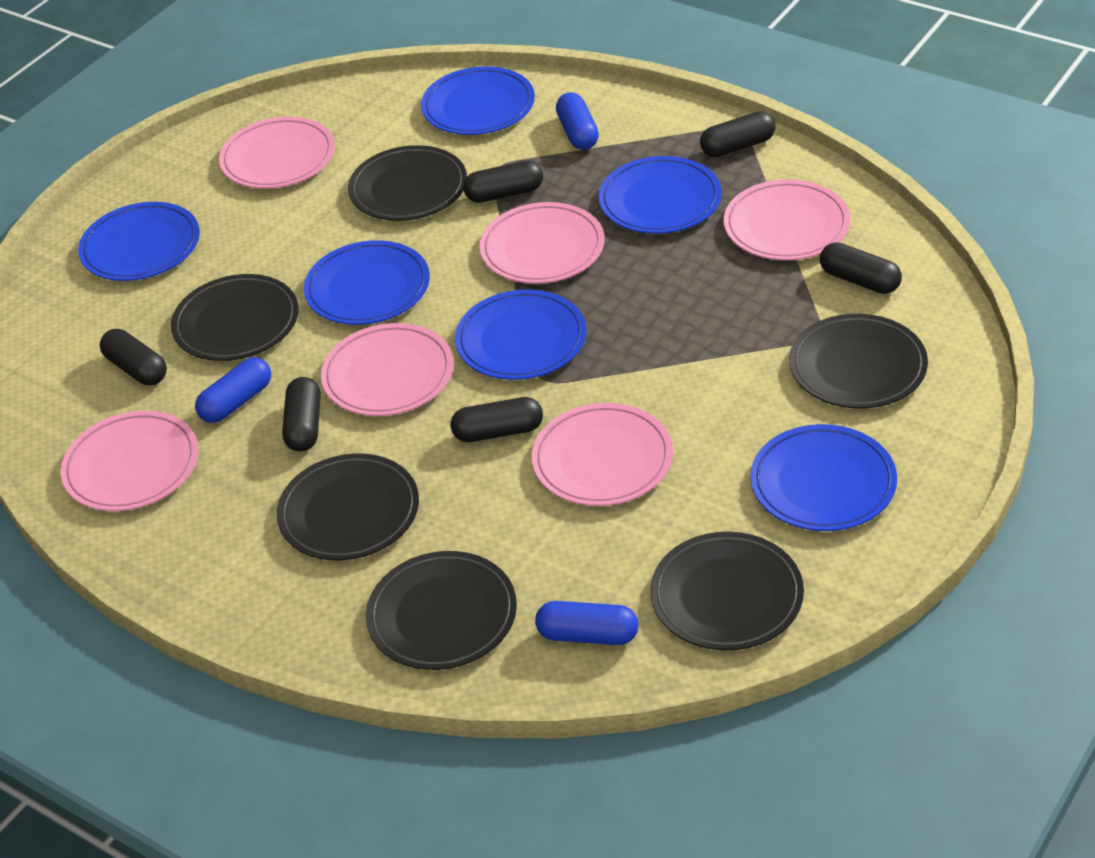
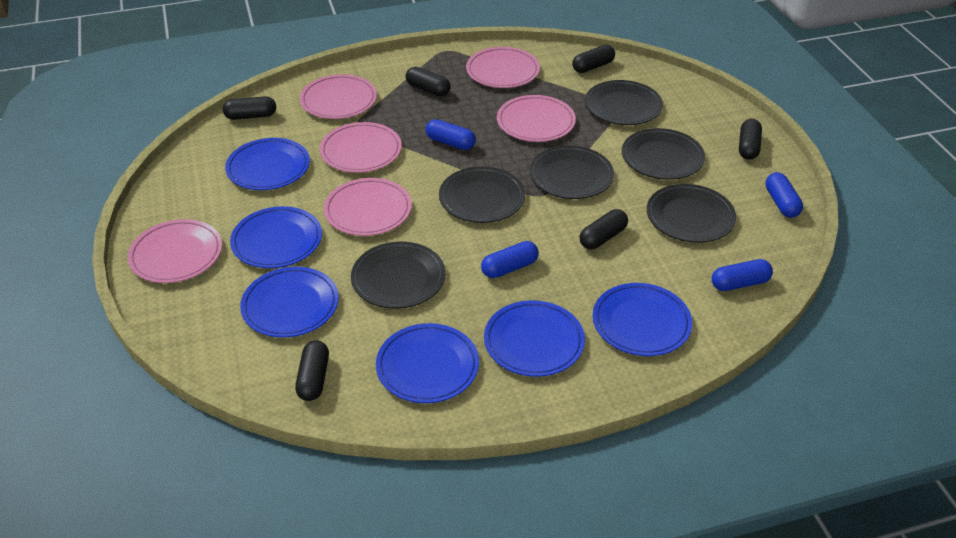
blue capsule: [195,357,271,423] [535,601,639,645] [556,92,599,150] = 3 -> [426,119,476,150] [481,241,539,278] [712,259,773,291] [765,172,803,218] = 4

